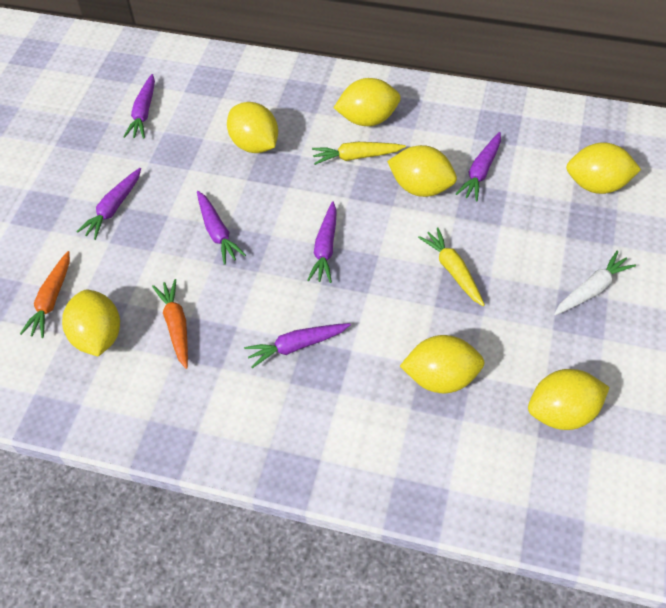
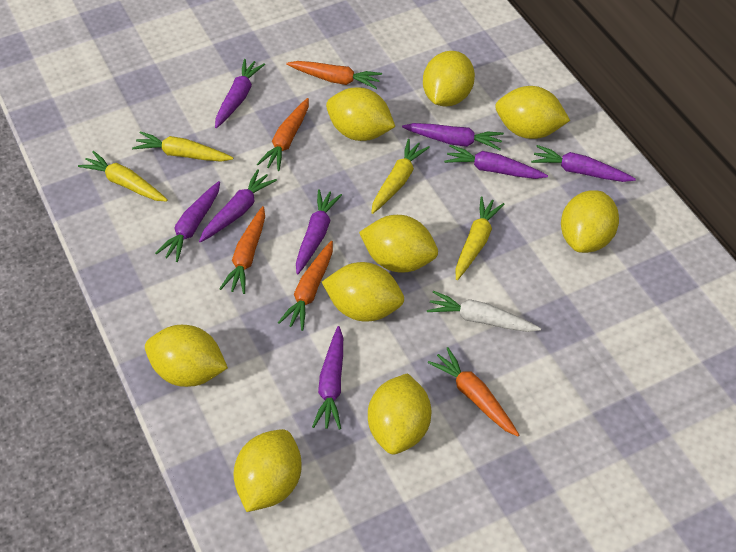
orange carrot: [20,251,70,338] [152,279,188,369] = 2 -> [219,206,265,294] [257,98,309,171] [278,241,333,331] [286,61,382,89] [428,347,519,436] = 5
purple carrot: [76,168,141,240] [124,74,155,138] [197,191,246,265] [244,323,351,368] [307,201,337,283] [456,132,501,202] = 6 -> [155,181,220,262] [199,169,277,243] [215,59,265,128] [296,189,342,274] [312,326,343,430] [402,123,504,150] [444,145,548,179] [531,145,636,182] = 8
yellow carrot: [312,142,406,165] [418,228,485,306] = 2 -> [78,151,168,201] [132,131,233,162] [371,139,430,214] [455,196,505,280] = 4
yellow lemon: [62,290,120,356] [227,102,278,153] [334,78,401,126] [387,145,457,197] [400,335,485,393] [528,369,609,430] [566,142,641,194] = 7 -> [145,325,228,387] [234,429,302,512] [322,262,404,322] [326,87,395,141] [359,215,438,273] [368,373,431,454] [423,51,475,106] [495,86,570,139] [561,190,619,253] = 9

